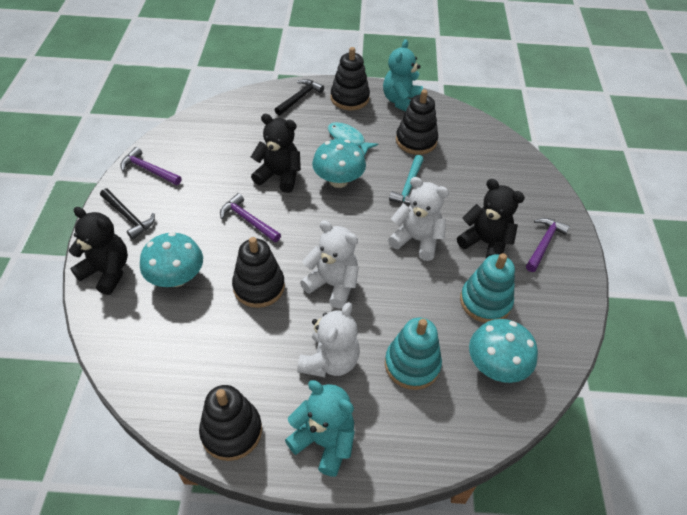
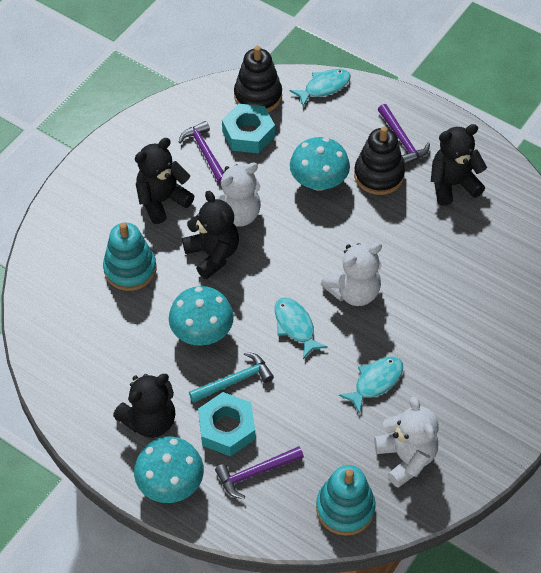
black hammer: [100,189,155,239] [275,79,324,116] = 2 -> none = 0
black stacking toy: [199,385,262,461] [232,237,285,308] [330,47,370,110] [396,89,438,155] = 4 -> [234,46,282,112] [354,126,405,195] = 2
black teddy bear: [68,207,128,295] [251,114,301,193] [457,179,525,258] = 3 -> [113,374,175,438] [135,138,194,224] [182,191,239,279] [431,124,487,206] = 4
turquoise fish: [328,122,379,156] = 1 -> [275,298,328,359] [290,69,351,107] [339,356,403,414] = 3
turquoise nut: none = 0 -> [198,392,255,456] [222,103,275,153] = 2
turquoise teddy bear: [285,380,355,477] [383,39,423,112] = 2 -> none = 0

